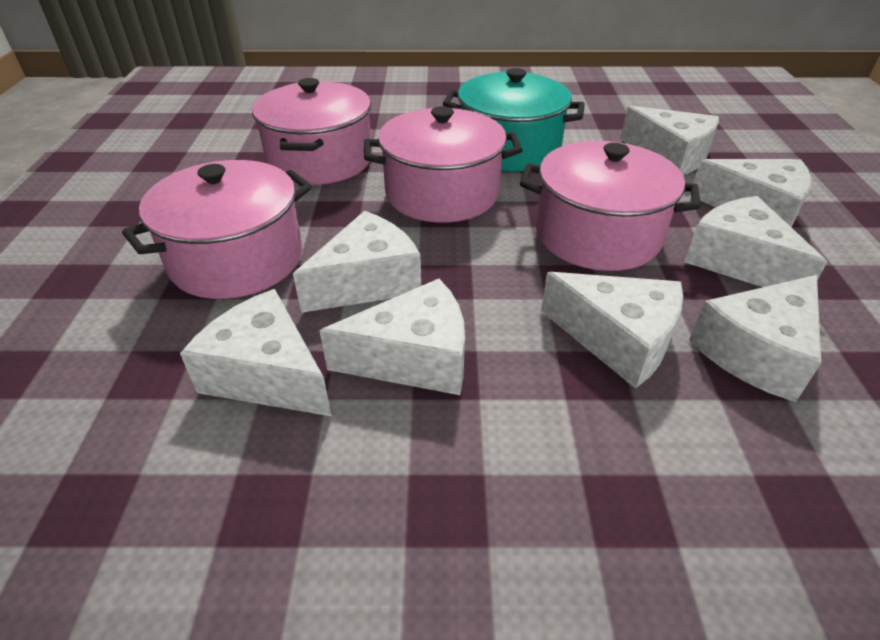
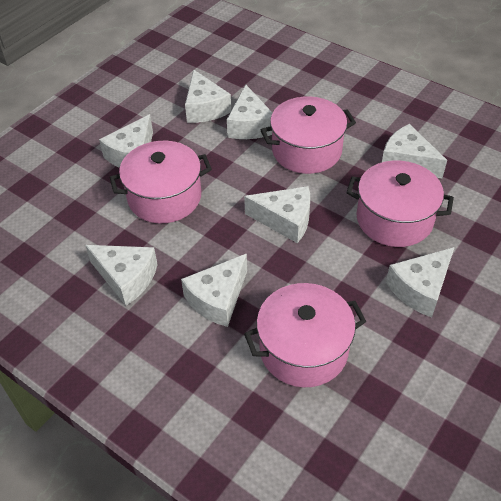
turquoise pot: [443,68,585,171] = 1 -> none = 0

